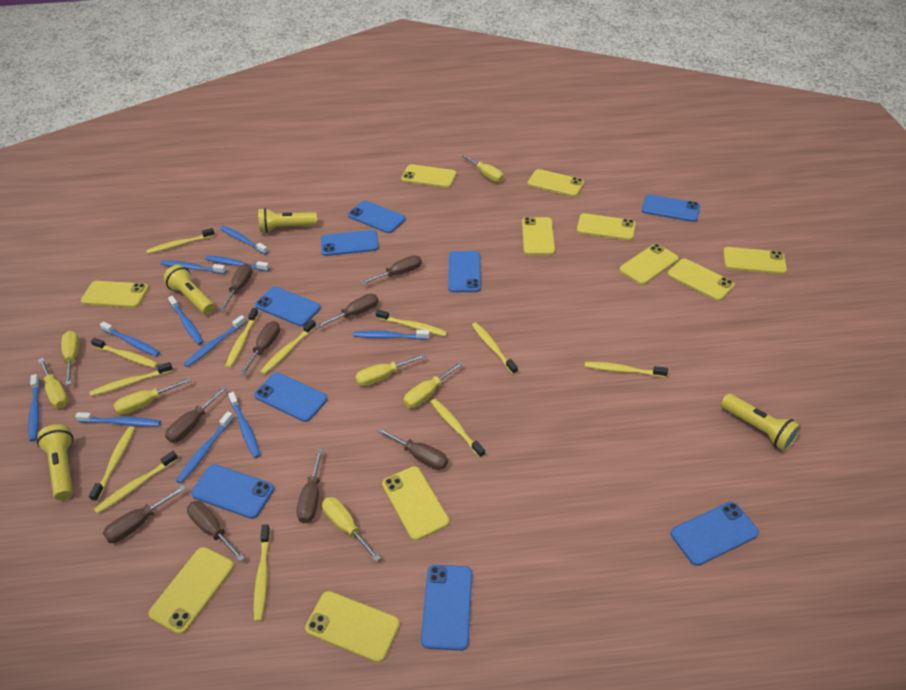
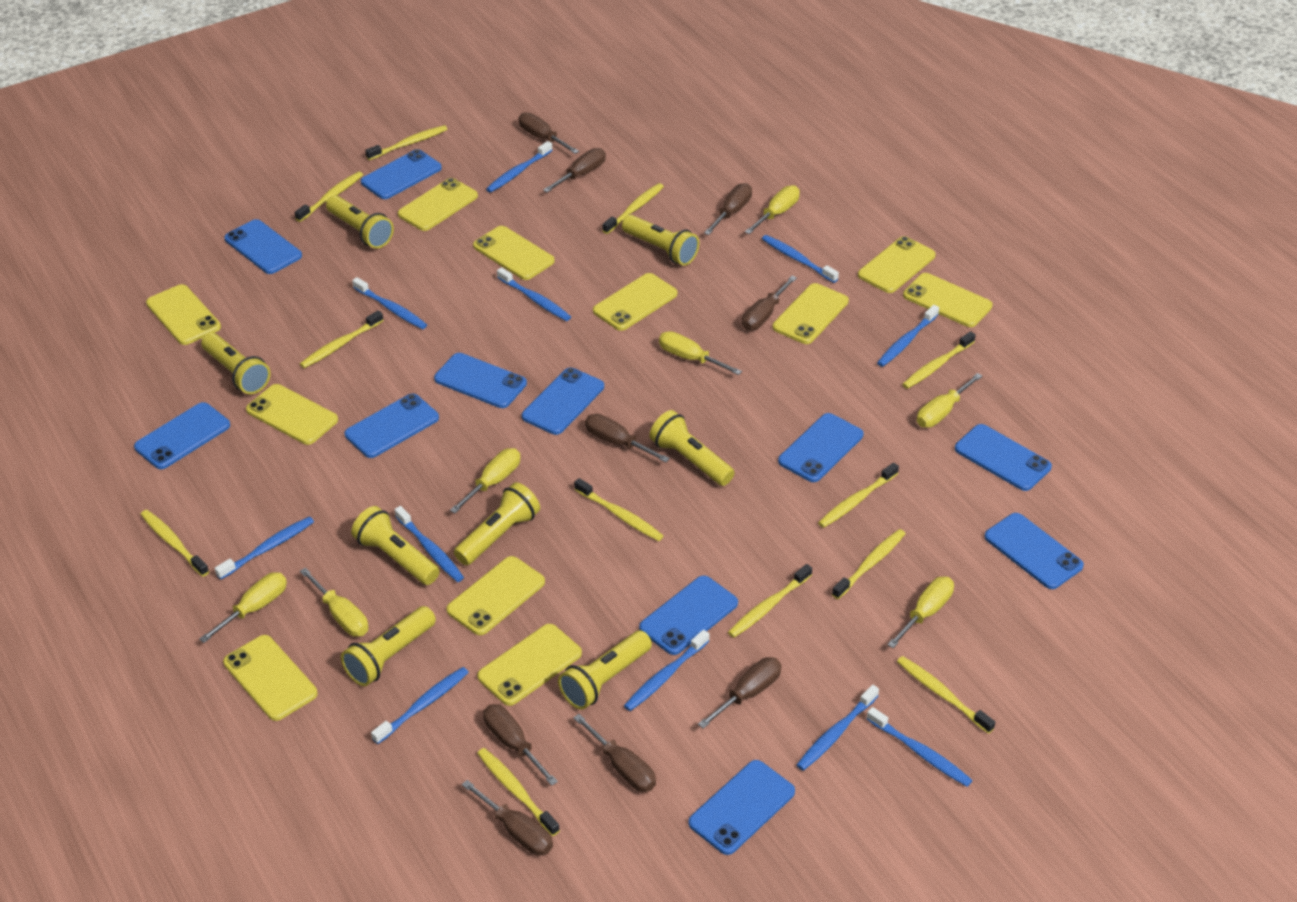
blue phone: [191,464,274,519] [254,372,328,422] [255,287,321,326] [321,230,379,256] [348,201,406,233] [421,565,472,651] [448,251,481,292] [642,195,700,222] [671,502,759,566] = 9 -> [134,402,230,469] [224,219,302,274] [345,394,439,458] [361,149,442,199] [434,353,527,408] [522,368,604,435] [639,575,738,655] [688,760,795,855] [778,413,863,482] [955,424,1052,491] [984,513,1084,589] = 11
yellow flashlight: [37,424,73,500] [163,265,215,315] [258,208,318,233] [721,394,801,451] = 4 -> [201,333,271,394] [326,195,394,249] [341,606,436,686] [351,506,440,585] [454,482,540,565] [558,630,652,710] [622,215,699,266] [649,410,735,486] = 8

